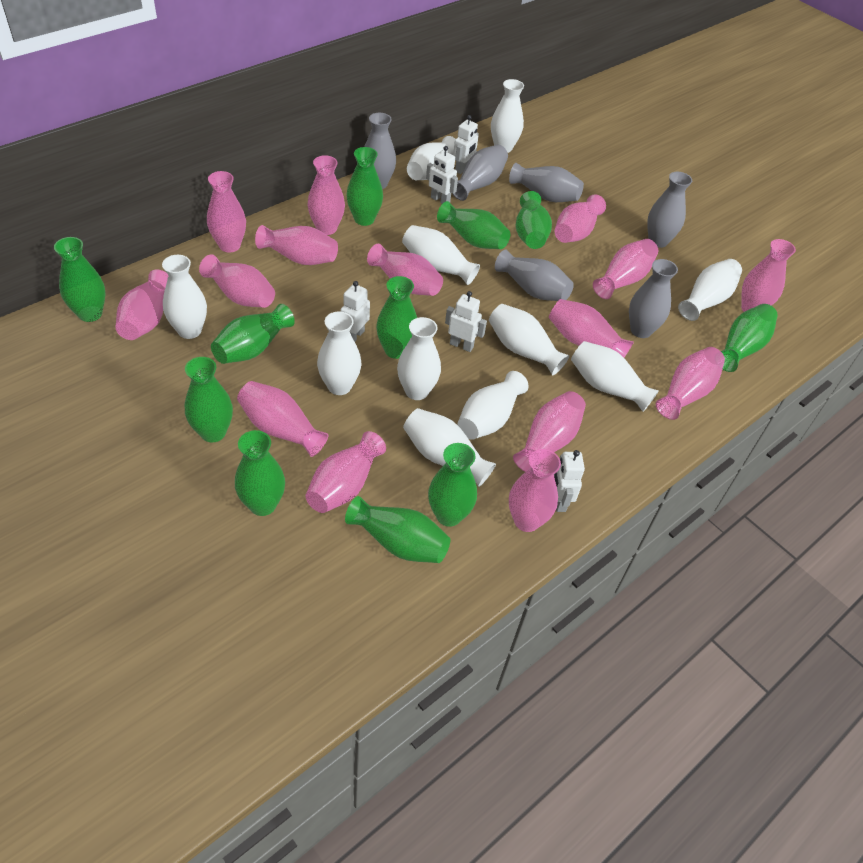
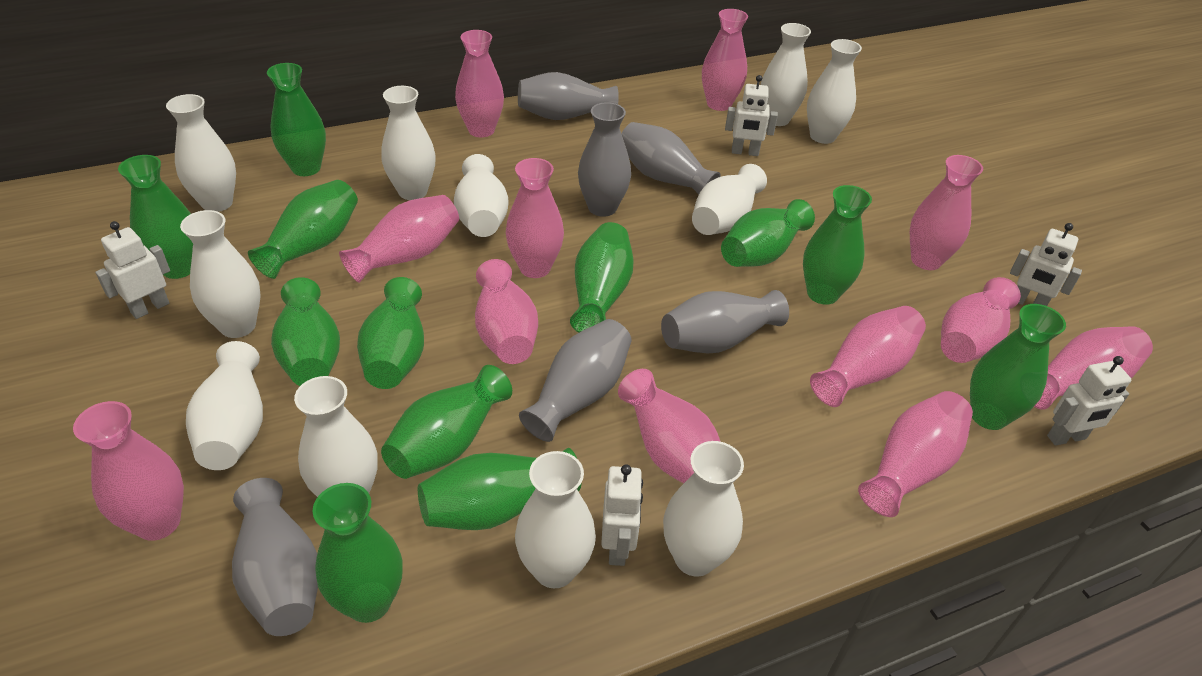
green vase: [54,237,105,322] [185,357,233,443] [211,304,295,364] [235,430,285,516] [345,496,450,563] [346,147,383,226] [376,276,417,359] [428,443,477,527] [437,201,510,249] [516,191,552,249] [721,304,778,372] = 11 -> [118,155,193,279] [248,180,358,279] [267,63,326,176] [271,277,340,386] [313,483,403,623] [357,277,424,389] [381,365,512,479] [418,448,581,530] [570,222,634,333] [721,199,815,267] [803,185,872,305] [970,304,1066,430] = 12
pink vase: [115,269,168,340] [199,254,275,308] [207,171,246,252] [237,381,328,457] [255,225,338,265] [306,431,386,513] [308,155,345,235] [367,244,443,296] [509,449,561,532] [513,391,586,472] [549,299,634,358] [555,194,606,243] [593,239,658,299] [656,347,725,420] [741,239,796,312] = 15 -> [73,401,184,541] [339,195,459,283] [455,30,504,137] [475,259,538,364] [506,158,564,278] [618,369,721,483] [702,9,748,111] [810,306,926,407] [858,391,973,517] [910,155,983,270] [941,277,1021,363] [1034,326,1153,410] = 12

